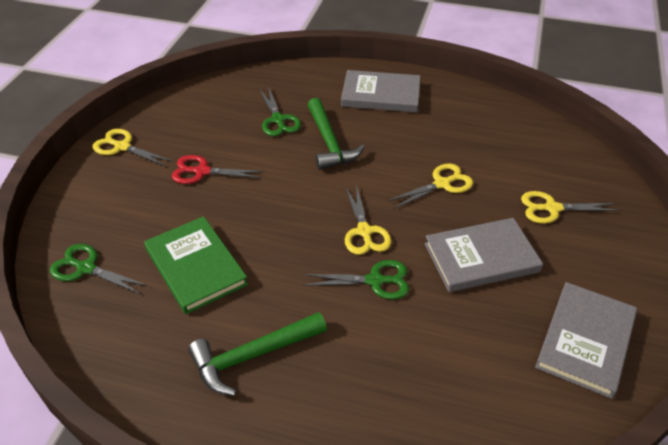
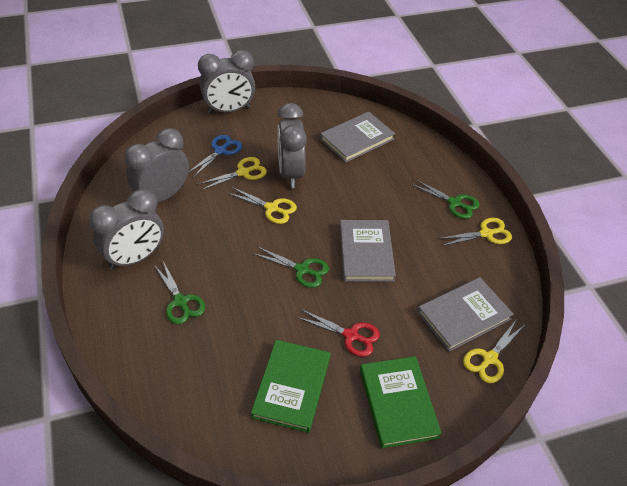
blue scissors: none = 0 -> [188,135,242,178] = 1
green book: [144,216,248,314] = 1 -> [251,340,330,433] [360,356,442,448] = 2
green hammer: [188,312,327,396] [308,98,365,170] = 2 -> none = 0
grey clock: none = 0 -> [89,189,164,270] [124,128,189,202] [198,50,255,114] [277,103,307,188] = 4

